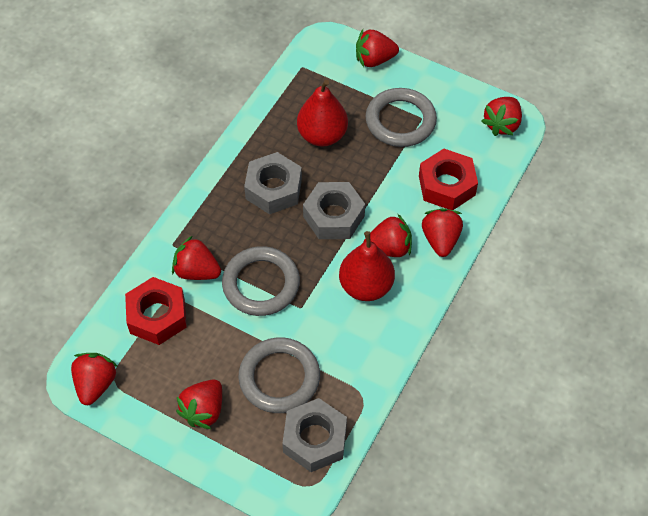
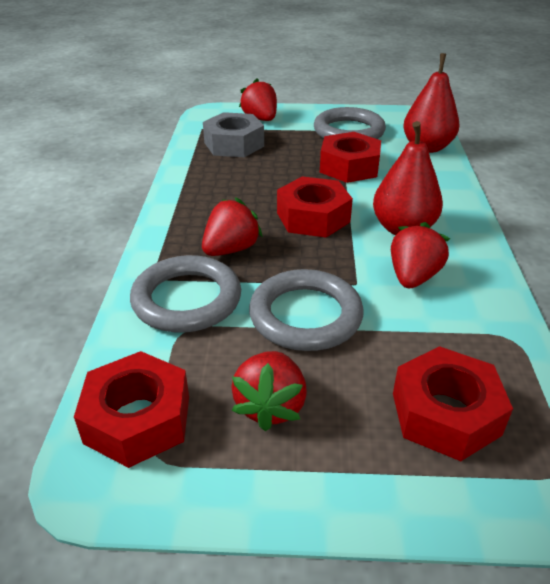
grey nut: [244,152,302,214] [282,398,347,472] [303,182,365,239] = 3 -> [203,112,264,157] = 1
red nut: [125,277,187,345] [419,149,478,210] = 2 -> [74,351,189,468] [277,176,353,237] [320,132,381,183] [393,346,513,461] = 4
red strawberry: [71,353,118,405] [172,236,221,280] [176,379,222,429] [356,29,399,67] [363,214,412,257] [422,208,463,257] [482,97,522,136] = 7 -> [202,197,263,256] [231,351,307,431] [239,79,277,121] [391,222,450,288] = 4

